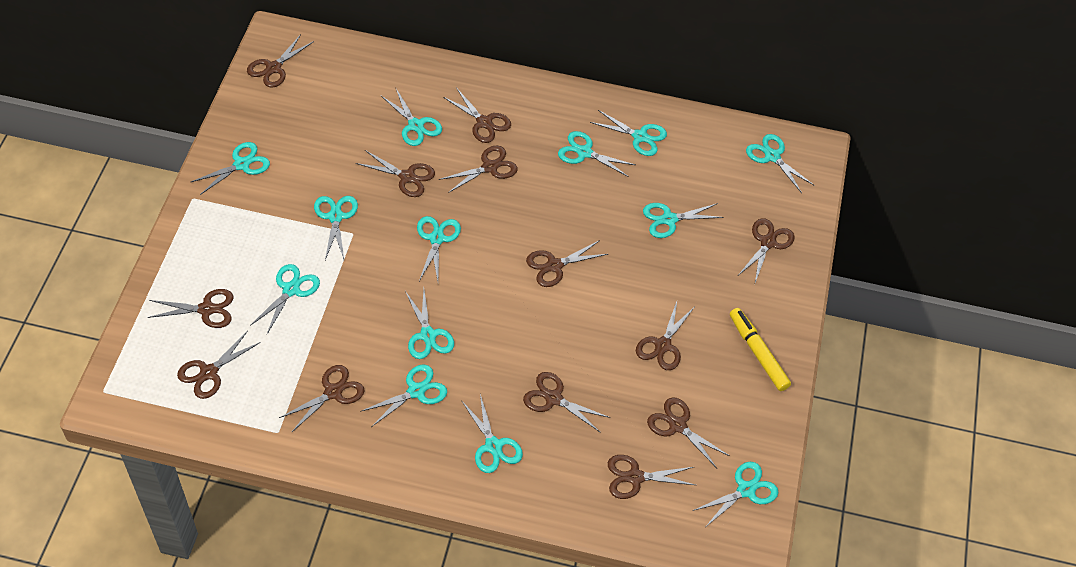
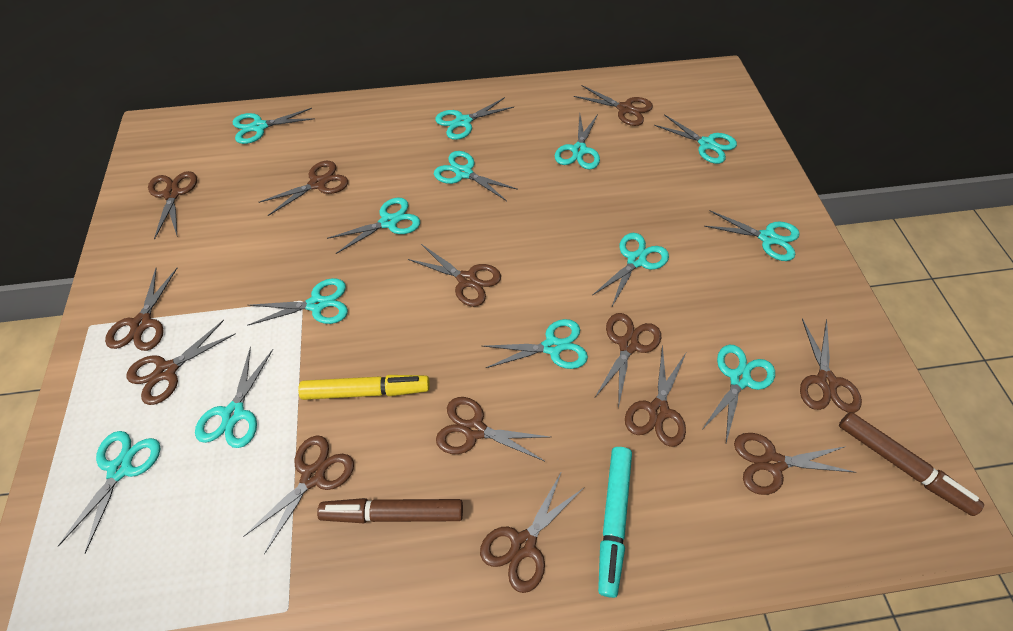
brown marker: none = 0 -> [317,498,463,523] [839,412,984,516] = 2
turquoise marker: none = 0 -> [598,447,632,598] = 1

